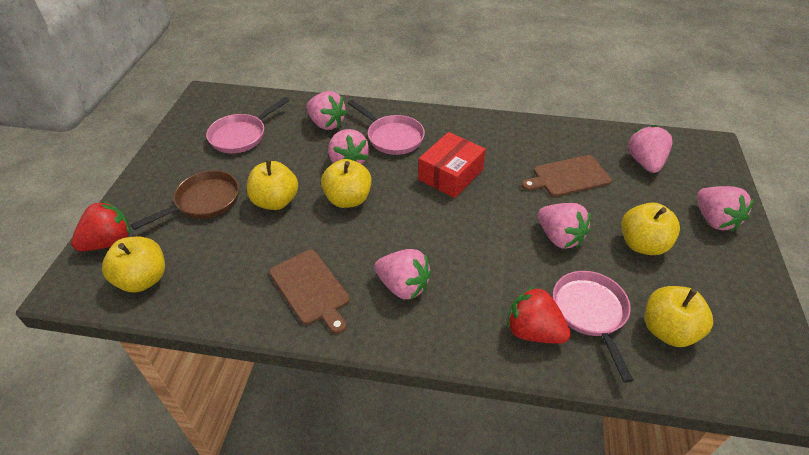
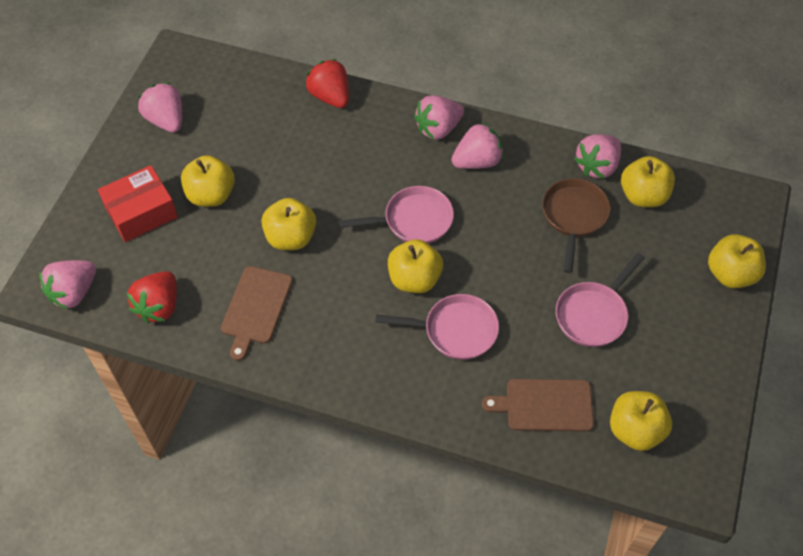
pink strawberry: [306,91,347,130] [328,129,369,164] [374,249,431,300] [538,203,591,249] [628,125,673,173] [697,186,754,232] = 6 -> [39,260,96,309] [138,82,182,133] [414,95,464,140] [451,122,504,169] [574,134,621,179] = 5
yellow apple: [102,236,165,293] [247,159,298,210] [321,159,371,208] [621,202,680,255] [645,286,713,347] = 5 -> [181,155,235,207] [261,198,316,250] [388,239,443,293] [610,391,672,451] [621,156,675,207] [708,234,766,288] = 6

